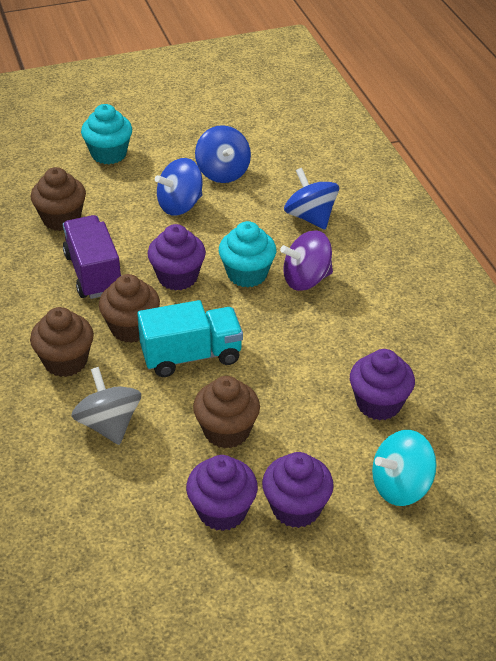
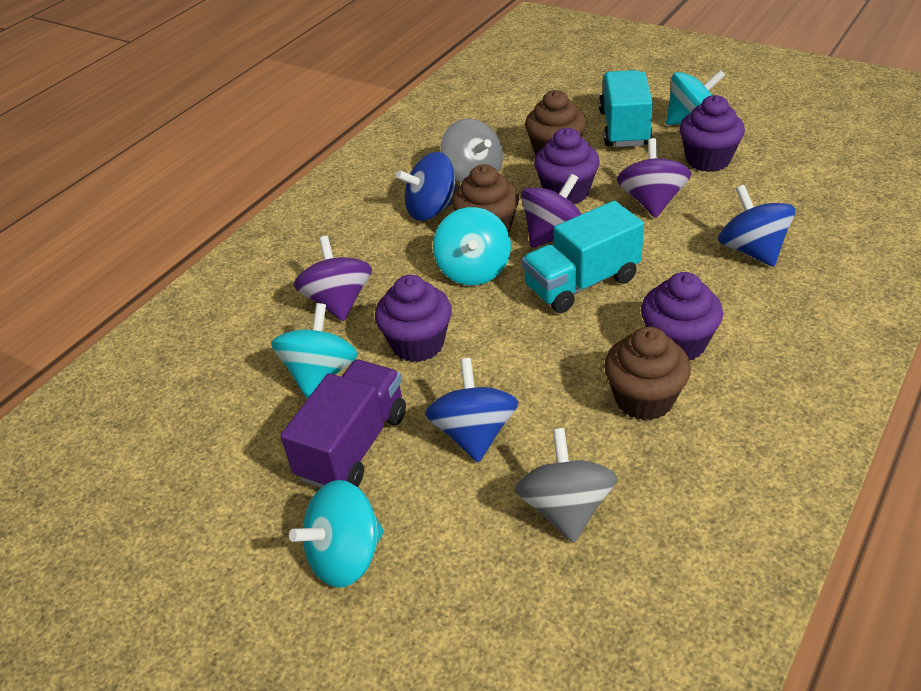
brown cupcake: [30,307,94,377] [31,167,86,231] [99,274,160,343] [193,376,260,449] = 4 -> [452,164,519,233] [525,90,587,156] [604,327,691,421] = 3
grey spinning top: [71,367,141,445] = 1 -> [440,119,503,183] [514,428,617,543] = 2
purple spinning top: [280,230,333,291] = 1 -> [294,236,372,321] [521,173,581,248] [617,138,691,218] = 3
turquoise cupcake: [81,104,132,164] [219,221,276,288] = 2 -> none = 0
turquoise spinning top: [372,430,436,506] = 1 -> [271,303,358,399] [289,480,384,588] [433,207,511,285] [666,69,725,125] = 4
turquoise truck: [137,300,243,377] = 1 -> [522,201,644,313] [599,70,653,147] = 2

